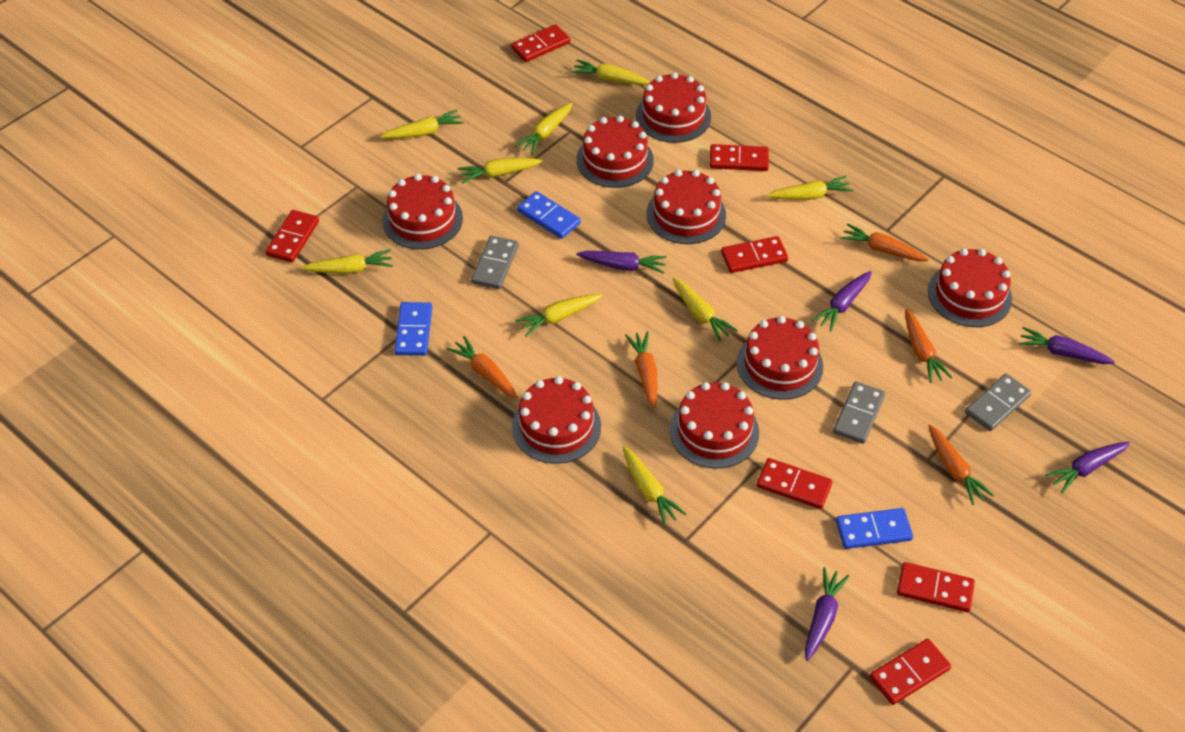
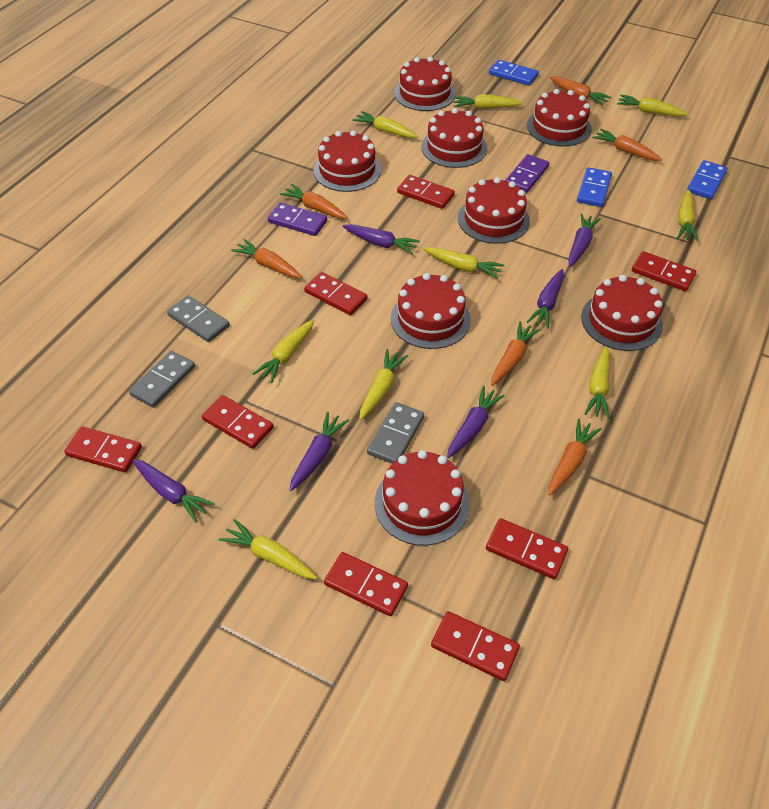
orange carrot: [447,336,518,399] [625,331,658,408] [840,223,929,261] [905,309,953,383] [928,425,994,505] = 5 -> [231,239,302,278] [280,184,348,219] [491,321,541,386] [548,418,602,496] [549,76,612,106] [592,129,662,161] = 6
purple carrot: [576,251,667,274] [805,567,849,661] [811,271,872,332] [1019,327,1115,364] [1045,442,1130,493] = 5 -> [133,459,215,523] [289,412,349,491] [342,224,420,254] [447,386,505,458] [527,269,564,329] [568,213,601,267] = 6
purple domino: none = 0 -> [268,203,327,236] [505,154,549,193] = 2
red domino: [265,210,319,262] [511,24,570,62] [710,144,769,171] [721,236,788,273] [757,458,833,509] [870,639,951,705] [897,562,975,612] = 7 -> [64,426,142,473] [202,395,273,449] [304,272,368,315] [324,552,408,616] [397,175,455,209] [431,611,520,681] [486,518,568,579] [632,251,696,291] = 8

